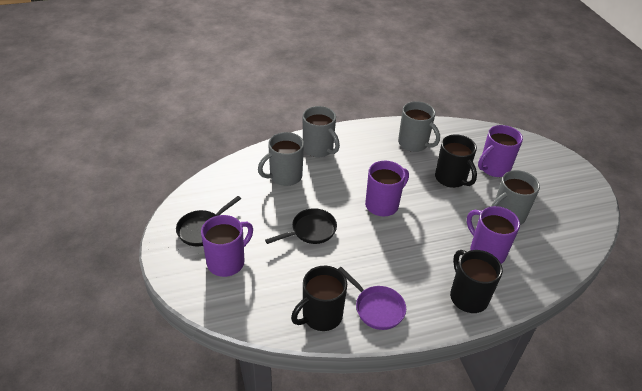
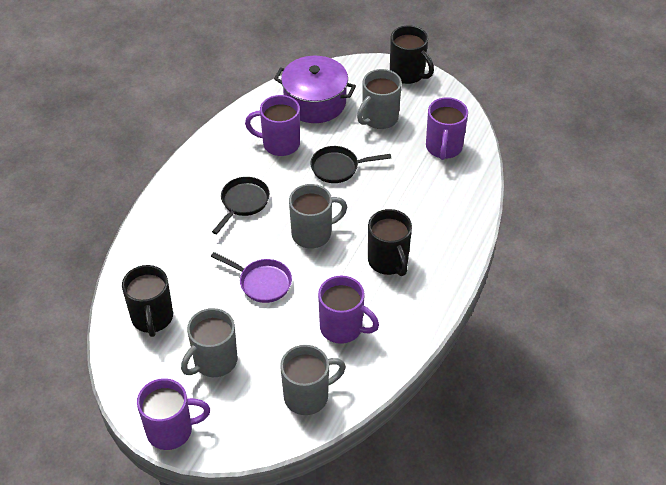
purple pot: none = 0 -> [274,56,356,123] = 1

